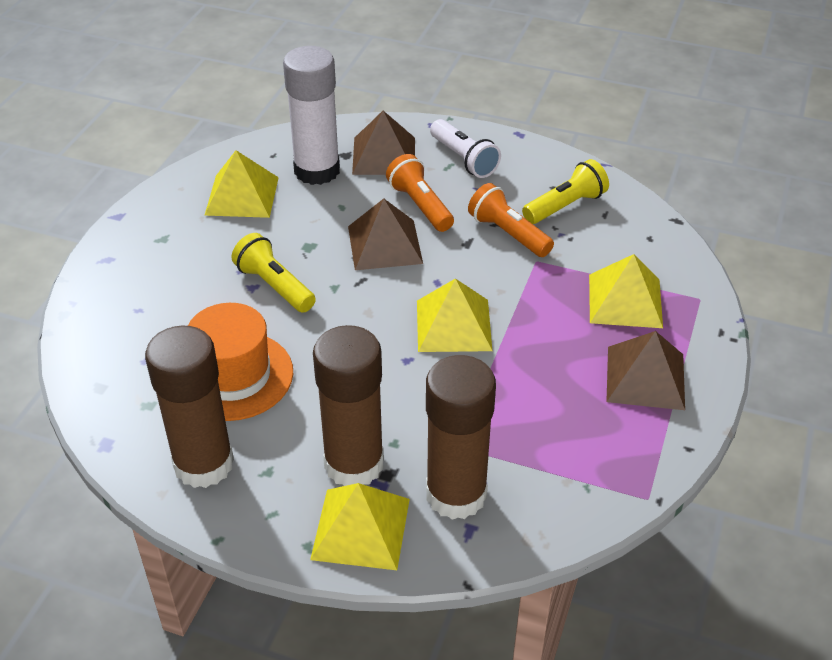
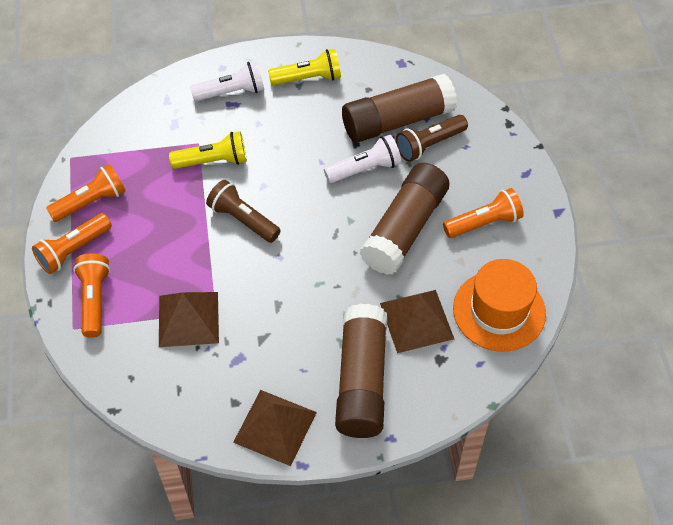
brown flashlight: none = 0 -> [206,180,281,243] [396,115,468,162] = 2
orange flashlight: [386,154,454,232] [468,183,554,257] = 2 -> [32,213,112,274] [46,164,125,222] [73,253,110,338] [443,188,524,238] = 4
white flashlight: [430,119,501,178] = 1 -> [190,61,264,101] [324,135,401,183] = 2
white glue stick: [283,46,340,185] = 1 -> none = 0
yellow pyramid: [204,150,279,218] [310,483,410,570] [417,279,492,352] [589,254,663,328] = 4 -> none = 0

